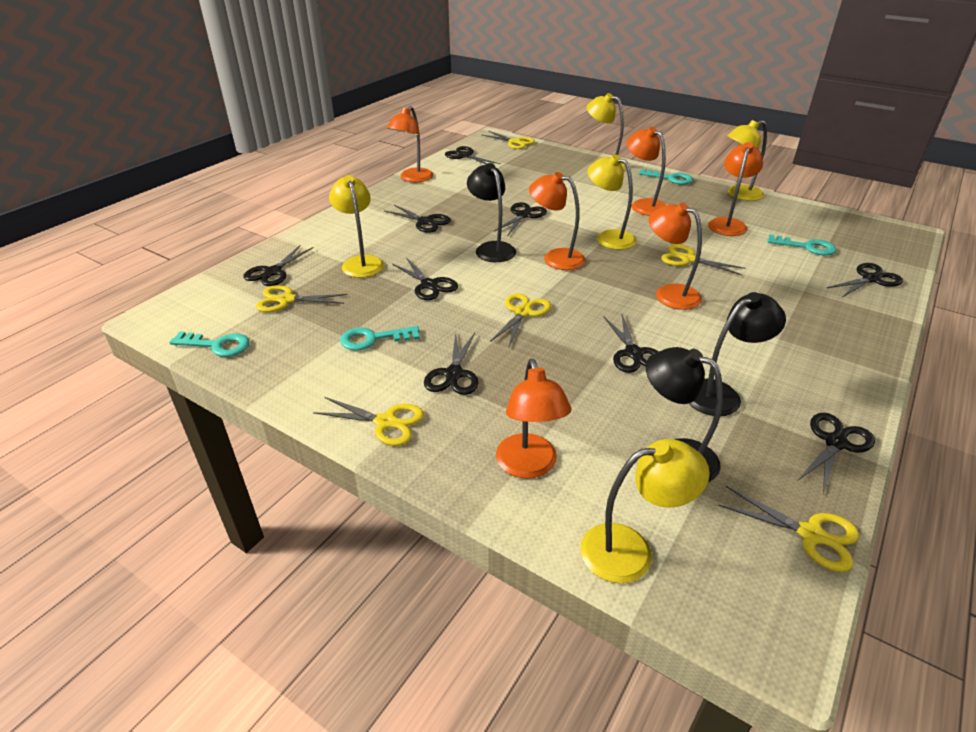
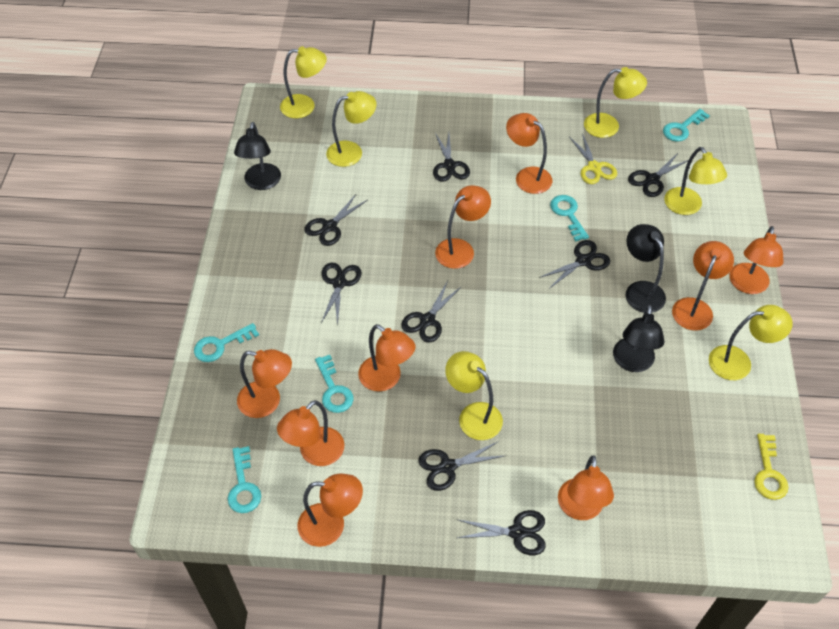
black scissors: [243,245,314,286] [385,205,451,233] [392,258,458,300] [424,332,478,395] [445,146,500,165] [494,202,547,236] [603,314,659,373] [797,413,875,494] [827,263,903,297] = 9 -> [304,193,368,246] [321,262,362,326] [401,281,462,343] [418,441,504,491] [433,133,470,182] [457,510,546,555] [539,240,610,289] [628,152,688,197] = 8
orange lamp: [387,106,433,182] [496,359,571,479] [529,172,586,270] [626,127,666,216] [649,203,702,310] [708,142,763,236] = 6 -> [237,349,292,418] [277,400,344,466] [298,474,363,547] [358,324,415,392] [435,185,491,269] [506,113,552,194] [558,455,614,520] [672,241,734,331] [729,226,784,294] = 9
turquoise key: [169,331,250,357] [340,326,420,351] [639,168,693,185] [767,234,836,255] = 4 -> [194,323,259,362] [228,446,261,513] [315,355,354,413] [550,195,589,241] [663,109,710,142] = 5
yellow key: none = 0 -> [754,434,788,500] = 1
yellow lamp: [329,175,384,278] [580,439,710,583] [587,93,626,170] [587,154,637,250] [727,120,767,201] = 5 -> [280,46,327,118] [326,91,376,167] [445,351,503,440] [584,67,647,138] [664,147,727,215] [709,305,793,380] = 6
yellow scissors: [256,285,348,312] [313,397,424,446] [482,131,535,149] [490,293,551,346] [661,244,746,275] [718,486,859,572] = 6 -> [569,133,617,184] = 1

